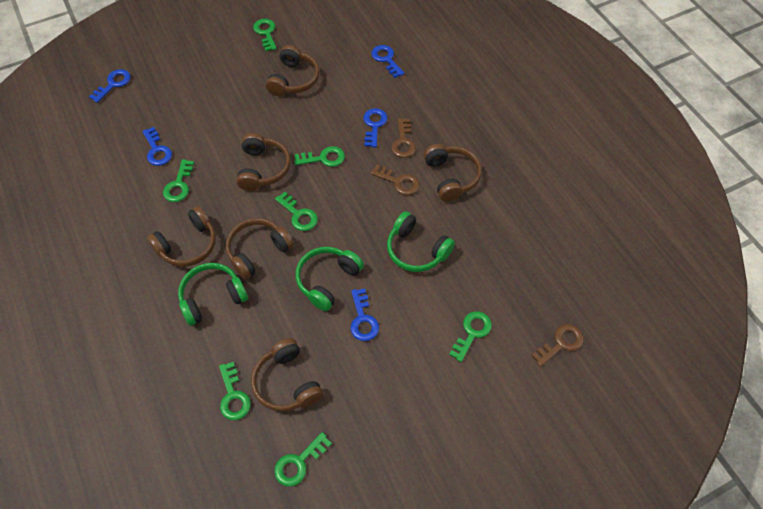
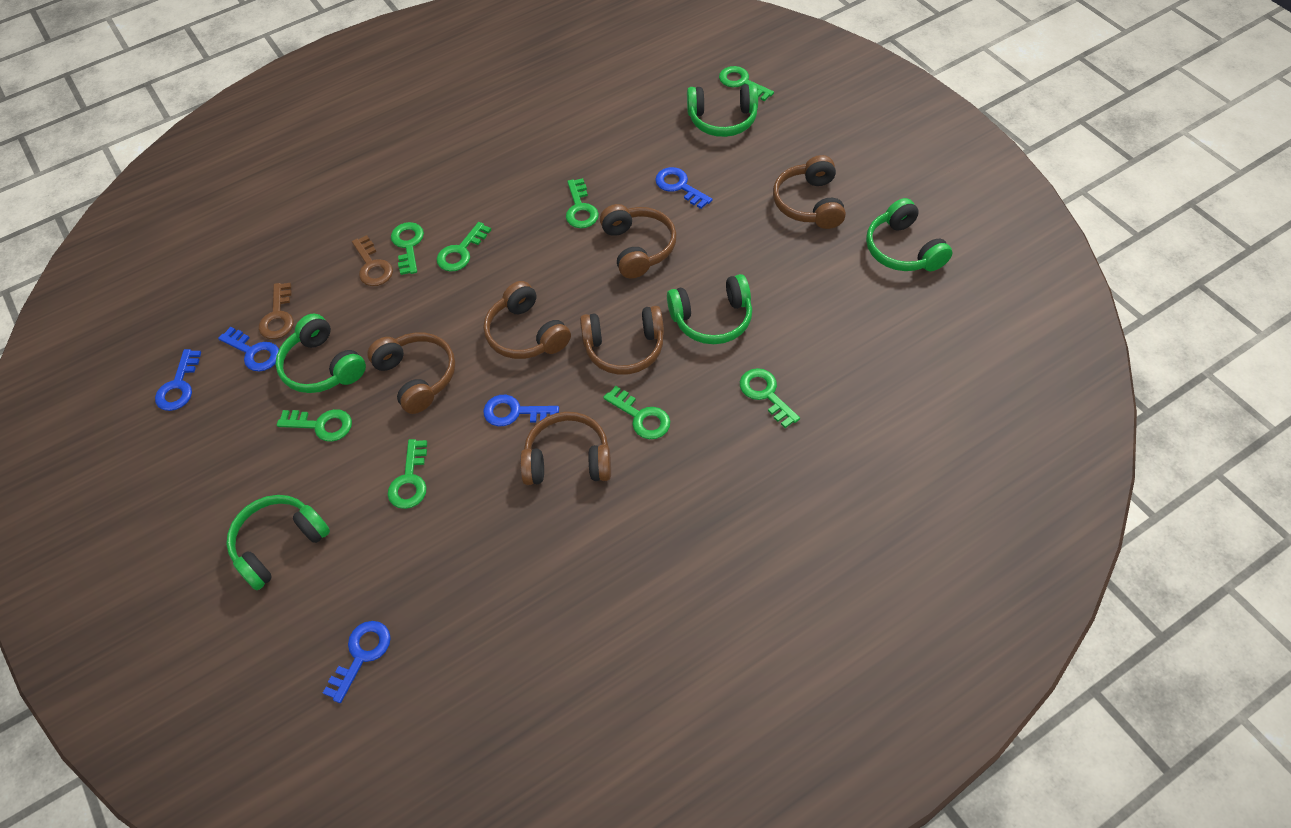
brown key: [371,164,420,195] [391,118,416,158] [531,324,584,367] = 3 -> [259,283,294,339] [352,235,393,286] = 2
green headphones: [178,263,248,326] [296,247,364,311] [387,211,455,272] = 3 -> [226,495,330,590] [275,314,366,393] [667,274,752,344] [687,84,758,137] [866,198,953,271] = 5
green key: [163,159,194,202] [219,362,251,420] [253,19,277,51] [274,432,332,487] [275,192,318,231] [294,146,345,167] [449,312,492,362] = 7 -> [277,409,352,442] [388,439,427,509] [391,222,424,275] [437,222,491,271] [566,178,599,228] [603,386,670,439] [719,66,774,101] [740,368,800,428] = 8

